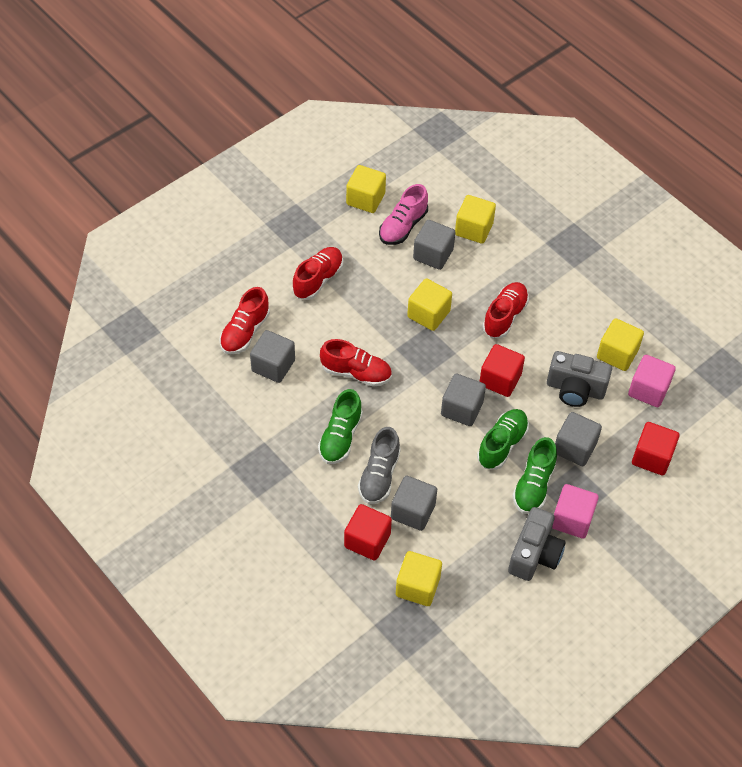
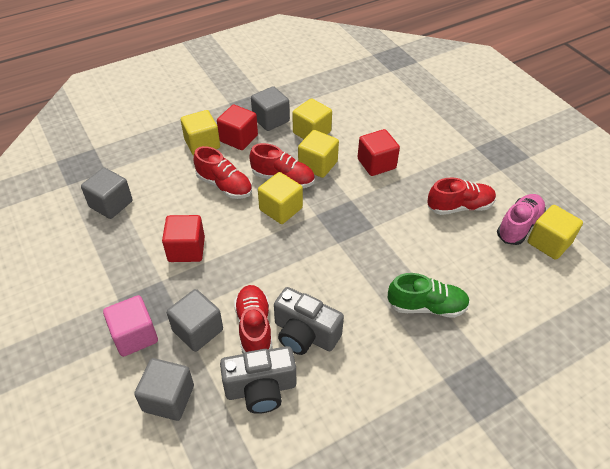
green shoe: [318,389,363,464] [477,409,529,470] [513,437,557,514] = 3 -> [388,273,470,318] = 1
grey cube: [250,330,295,383] [391,476,437,531] [413,220,455,270] [441,374,486,426] [555,412,602,466] = 5 -> [81,168,133,219] [134,358,194,421] [167,289,223,352] [251,86,290,131] = 4
grey shoe: [358,427,401,504] = 1 -> none = 0
pink cube: [552,484,599,539] [628,355,676,407] = 2 -> [103,295,158,357] = 1

